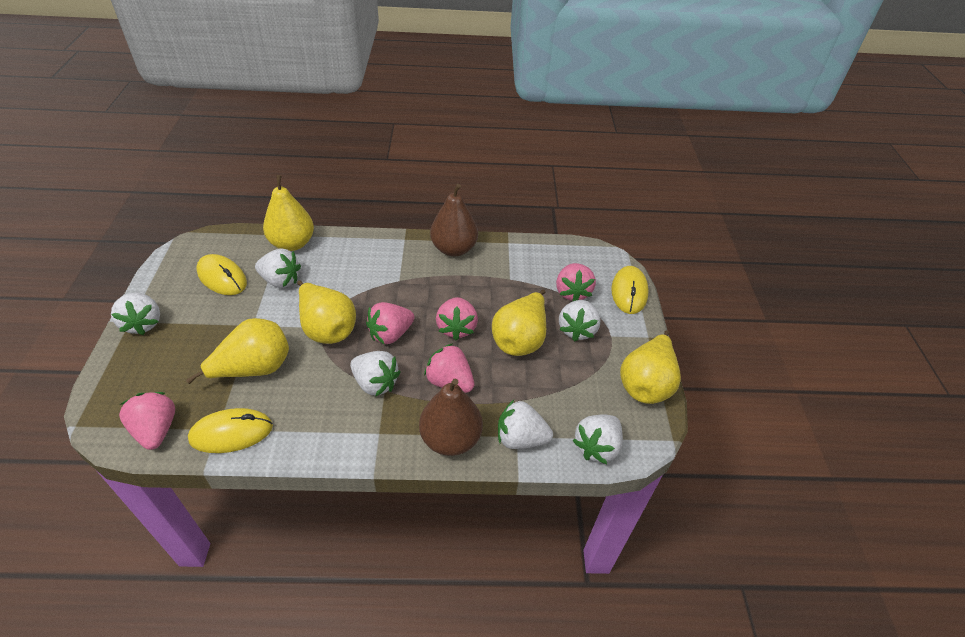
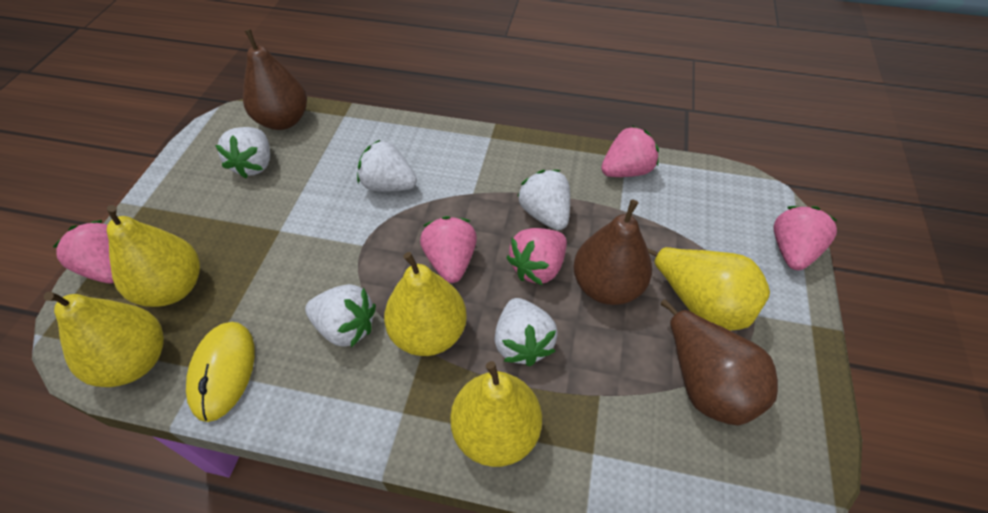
brown pear: [419,379,483,456] [430,184,478,256] = 2 -> [243,29,307,130] [573,199,652,305] [661,299,778,426] = 3
white strawberry: [111,292,160,335] [255,248,301,288] [350,351,401,397] [498,400,553,449] [559,300,601,342] [572,414,623,464] = 6 -> [215,127,270,178] [305,284,376,347] [357,140,417,192] [495,298,558,366] [517,170,570,230] = 5
yellow mouse: [188,408,273,453] [196,254,247,295] [611,266,649,314] = 3 -> [186,322,255,422] = 1

